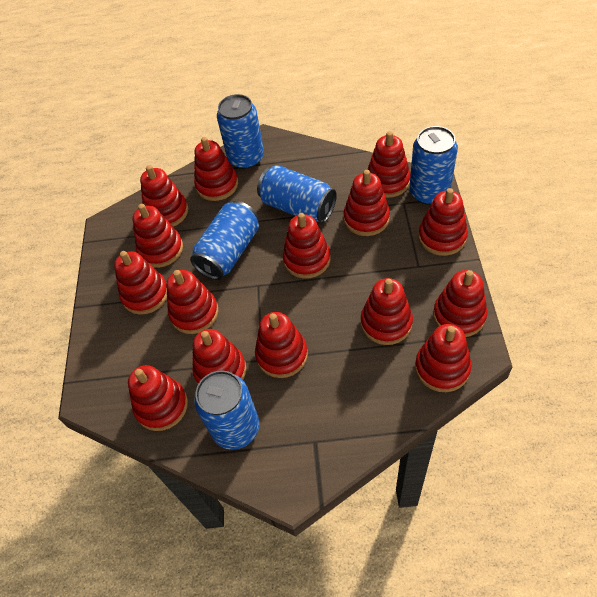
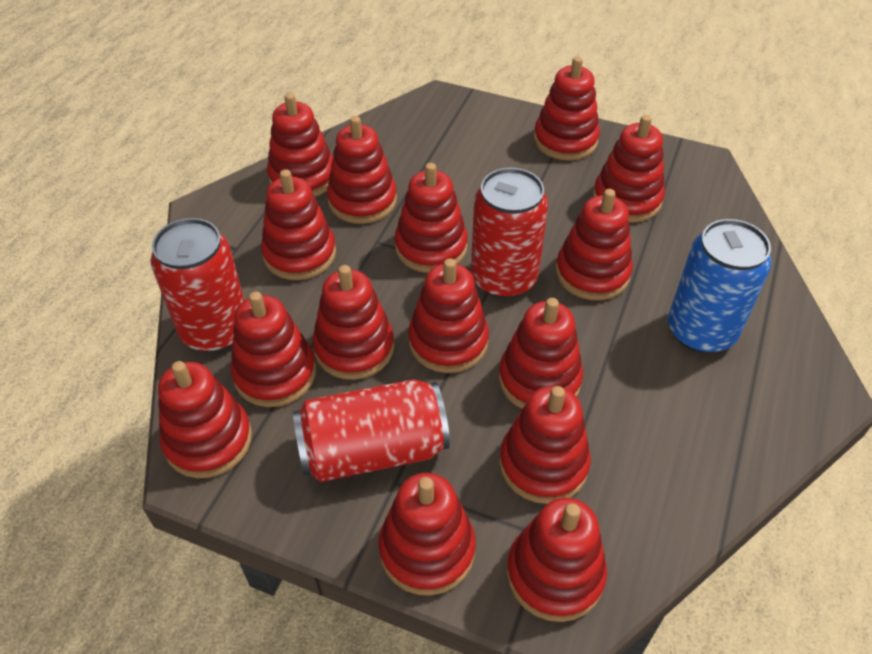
blue can: [190,201,259,280] [194,370,259,450] [217,94,264,169] [257,165,337,223] [409,126,458,205] = 5 -> [668,219,772,353] = 1
red can: none = 0 -> [150,218,245,352] [293,379,450,482] [471,168,548,298] = 3

